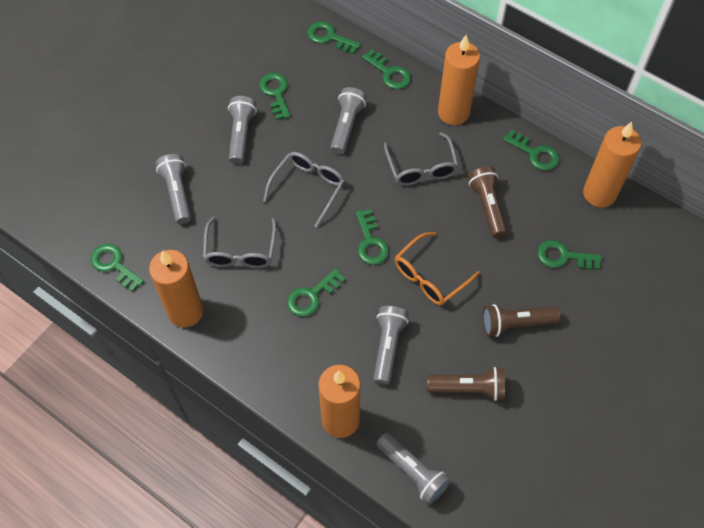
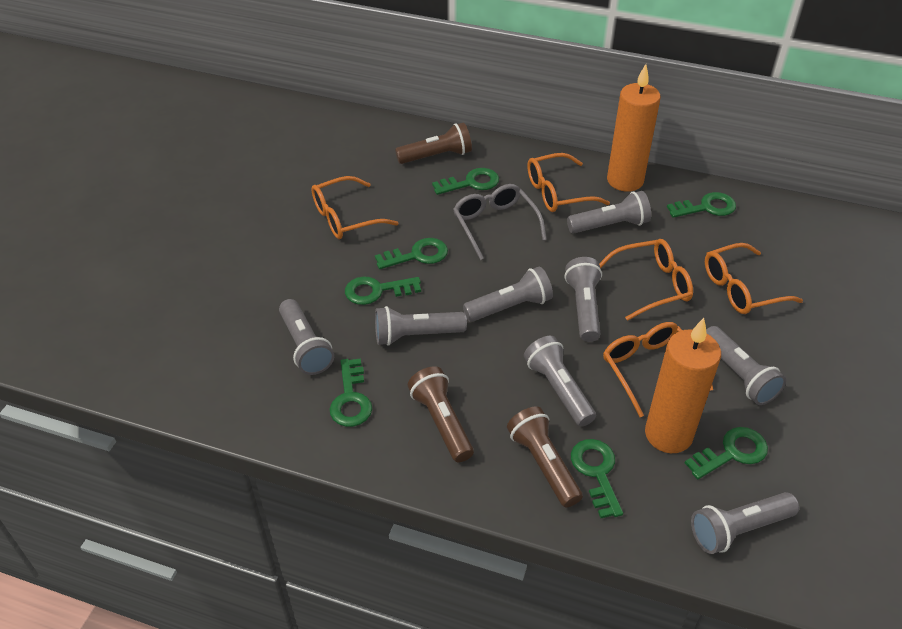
green key: [90,244,144,292] [259,73,290,120] [287,268,345,317] [307,21,361,54] [356,209,389,265] [362,49,411,89] [503,130,559,171] [537,240,602,270] = 8 -> [330,358,372,427] [345,276,421,305] [375,238,448,269] [432,168,499,195] [571,439,623,518] [667,192,736,218] [685,427,768,479] = 7
grey flashlight: [156,154,191,224] [228,96,257,164] [330,87,367,154] [373,306,409,385] [376,432,451,505] = 5 -> [279,299,334,375] [375,306,467,346] [463,267,553,322] [524,336,596,427] [565,257,602,342] [567,191,651,234] [691,492,799,554] [706,326,786,405] = 8
grey glasses: [203,217,277,268] [263,152,345,227] [384,132,459,186] = 3 -> [453,184,547,260] = 1
orange candle: [149,250,203,327] [318,365,361,438] [438,35,480,125] [583,122,642,208] = 4 -> [607,64,661,192] [645,318,721,453] = 2
orange glasses: [395,232,480,305] = 1 -> [311,176,398,239] [527,153,610,212] [599,239,693,321] [603,322,713,417] [705,243,803,314] = 5

